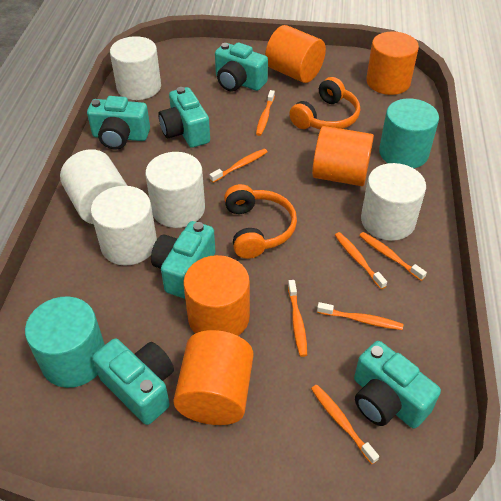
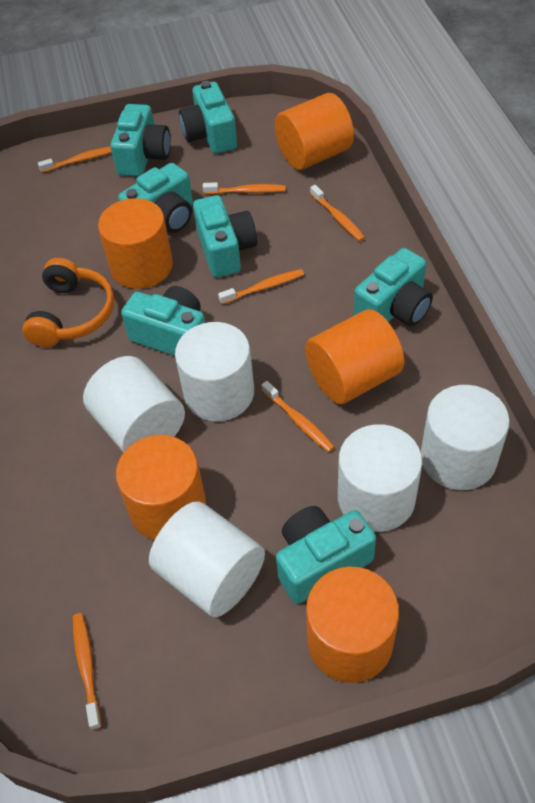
orange headphones: [224,184,297,259] [289,77,360,129] = 2 -> [22,258,114,347] = 1
orange toothbrush: [209,149,267,183] [256,90,275,136] [288,280,307,357] [311,385,379,464] [317,302,403,330] [335,232,387,289] [359,232,427,281] = 7 -> [38,146,112,173] [73,613,102,730] [203,182,285,194] [218,269,304,304] [261,381,334,452] [310,185,365,241] = 6
turquoise camera: [87,96,150,149] [92,338,174,425] [151,221,215,299] [158,87,210,148] [215,42,268,91] [354,341,441,429] = 6 -> [110,104,171,177] [118,163,193,233] [121,286,205,356] [179,81,237,154] [193,195,257,278] [276,506,376,604] [353,248,433,326] = 7
turquoise cylinder: [25,296,105,388] [379,98,439,168] = 2 -> none = 0

